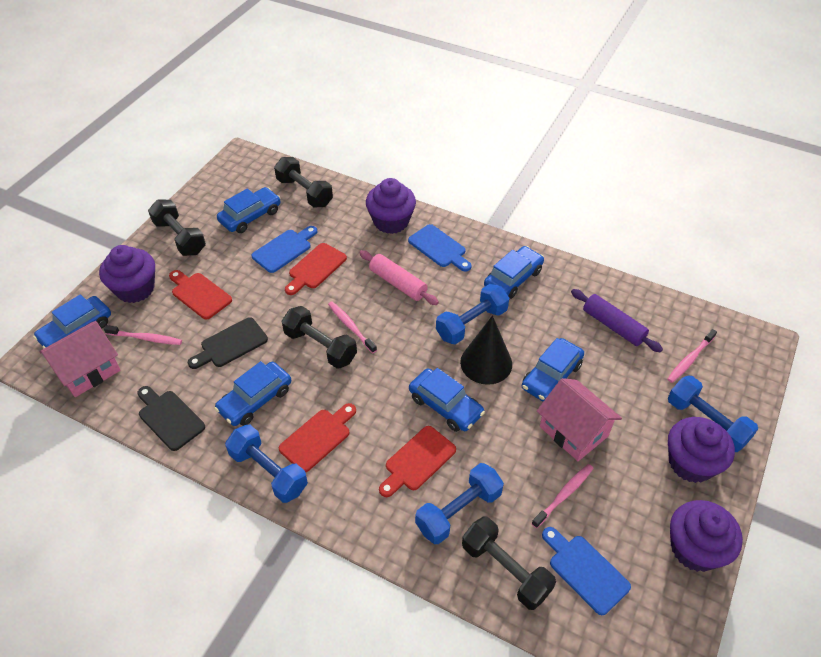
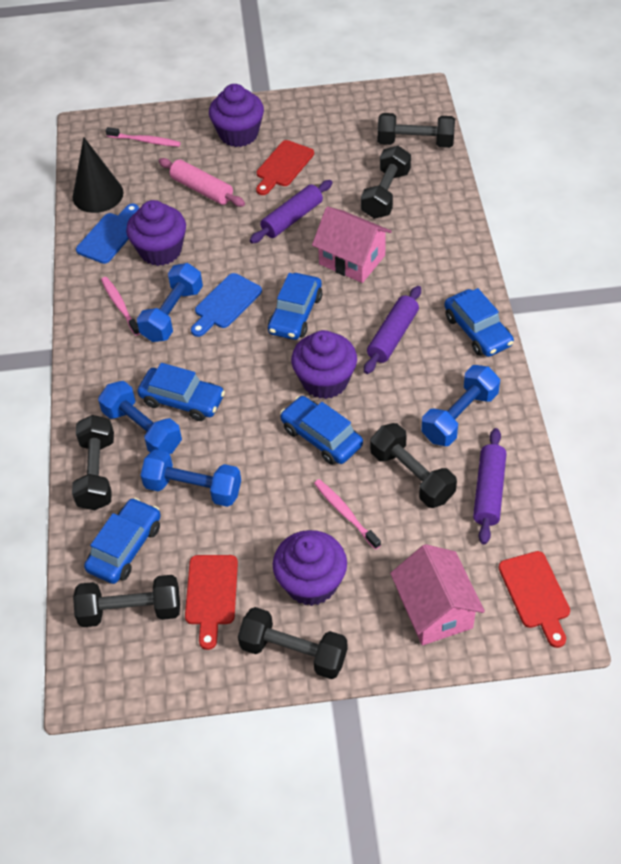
black cutting board: [138,386,205,451] [188,317,268,369] = 2 -> none = 0
black dumbbell: [148,200,206,256] [274,157,333,208] [282,306,357,369] [462,516,556,610] = 4 -> [72,415,114,510] [73,575,180,627] [238,607,348,679] [361,146,411,219] [370,423,457,508] [377,113,455,148] = 6
blue car: [33,294,111,349] [214,361,291,426] [217,187,280,233] [409,368,485,432] [484,246,544,299] [522,338,584,402] = 6 -> [84,498,161,584] [137,363,225,421] [268,273,322,340] [280,396,363,465] [444,288,514,357] = 5
blue cutting board: [252,226,317,273] [408,224,472,272] [542,527,631,615] = 3 -> [76,204,139,264] [191,273,262,337] = 2
pink toothbrush: [104,325,182,345] [328,301,377,353] [531,464,594,528] [667,329,717,383] = 4 -> [101,277,140,336] [106,127,181,147] [314,479,381,550] = 3
purple rolling pin: [571,289,663,352] = 1 -> [250,180,332,244] [364,286,421,374] [473,428,506,545] = 3
red cutting board: [169,270,232,320] [279,403,356,472] [285,243,347,295] [379,426,456,497] = 4 -> [185,555,238,650] [256,140,314,195] [499,551,570,648] = 3

